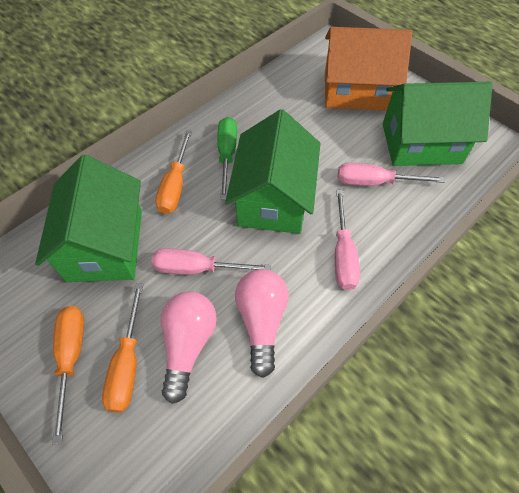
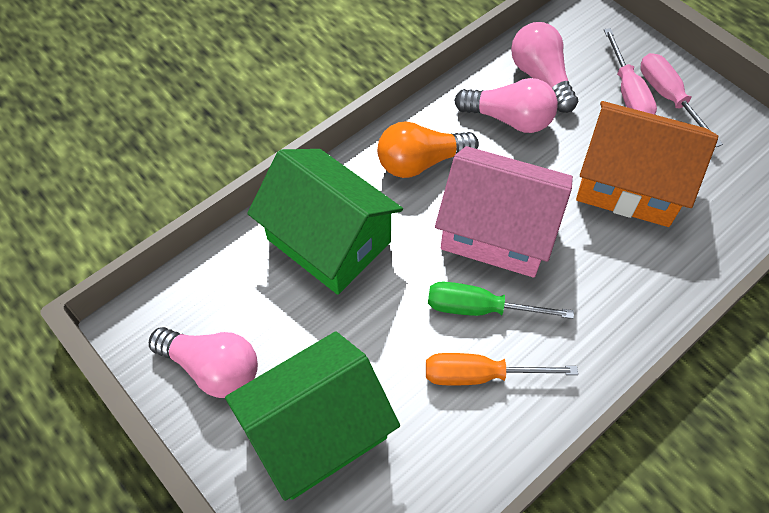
green house: [35,155,142,282] [225,109,320,234] [383,82,493,166] = 3 -> [225,331,400,501] [247,149,403,295] = 2
orange light bulb: none = 0 -> [377,121,479,178] = 1
orange screwdriver: [52,306,84,444] [102,284,143,413] [155,130,192,214] = 3 -> [426,353,578,385] = 1
pink house: none = 0 -> [435,146,573,278] = 1
pink light bulb: [161,291,217,404] [235,269,289,378] = 2 -> [149,327,258,398] [454,78,558,133] [511,22,578,113] = 3
pink screwdriver: [151,248,271,275] [335,190,360,290] [338,163,445,186] = 3 -> [604,28,657,115] [640,53,723,147] = 2

